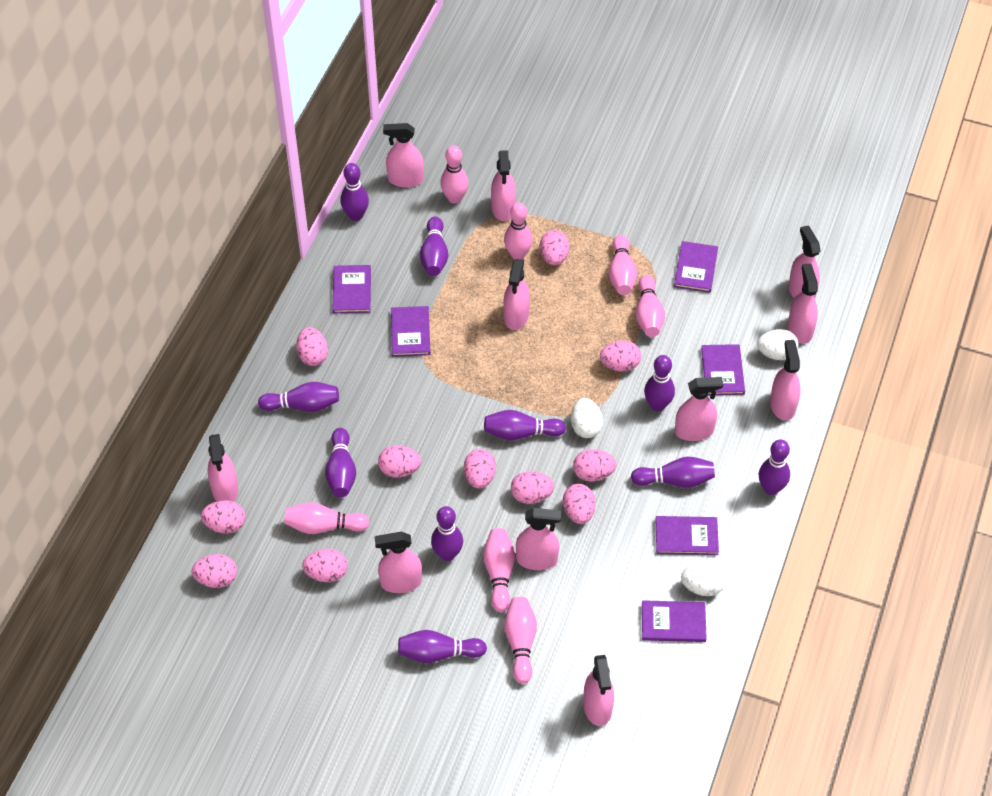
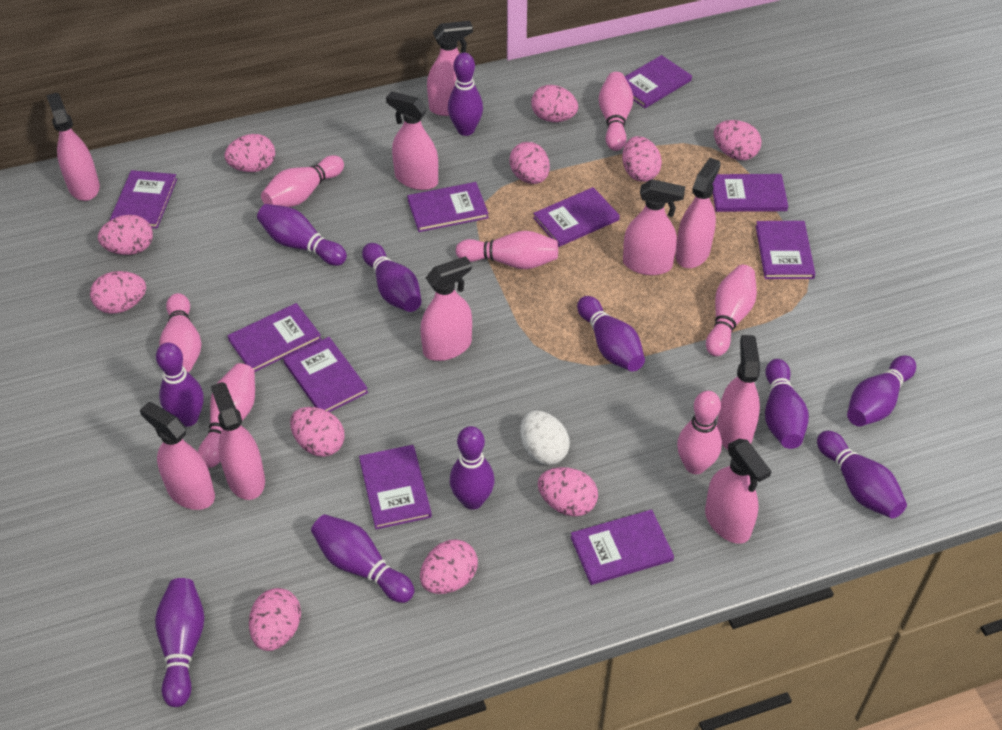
pink spray bottle: [208,434,238,502] [375,532,422,593] [383,123,424,188] [491,150,516,221] [503,259,530,330] [516,508,561,570] [583,655,614,726] [675,377,723,441] [770,340,800,421] [788,263,818,344] [789,226,821,298] = 11 -> [46,93,100,201] [140,402,215,510] [211,382,265,500] [386,91,438,190] [421,256,472,361] [427,21,473,116] [623,179,685,275] [676,158,721,268] [705,439,771,544] [717,335,760,450] = 10
purple book: [332,265,371,313] [391,306,431,357] [642,600,707,642] [655,516,719,555] [674,241,718,292] [701,344,745,395] = 6 -> [110,170,177,229] [227,303,322,372] [283,337,368,412] [359,445,432,529] [407,182,489,232] [533,187,620,247] [570,509,674,585] [625,55,692,108] [713,174,788,212] [756,221,815,279] = 10
purple bowling pin: [258,382,339,412] [325,428,356,497] [340,163,369,221] [398,630,487,663] [420,216,448,276] [431,506,463,561] [484,410,566,440] [631,457,715,488] [644,355,675,411] [759,439,790,495] = 10 -> [155,578,205,707] [156,342,204,427] [257,204,347,266] [311,514,414,603] [362,243,422,312] [448,53,483,136] [450,426,495,510] [577,296,645,371] [765,359,809,449] [817,431,907,518] [847,355,916,426] = 11
white egg: [571,398,603,438] [681,562,726,596] [757,329,799,360] = 3 -> [520,410,570,465] = 1

